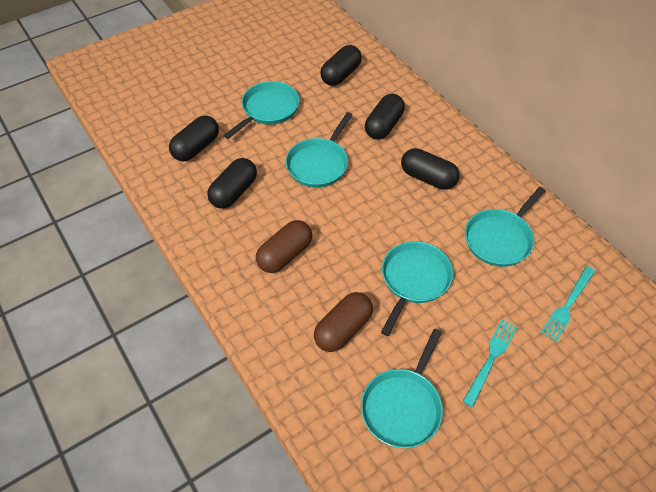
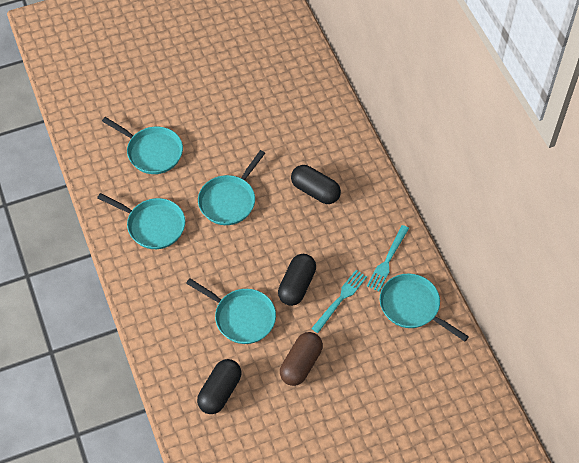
black capsule: [169,116,219,161] [207,158,257,209] [320,45,362,86] [365,94,405,139] [401,148,460,190] = 5 -> [197,359,241,414] [278,254,316,306] [291,165,341,204] = 3
brown capsule: [256,220,312,273] [314,292,373,352] = 2 -> [280,332,323,386] = 1

